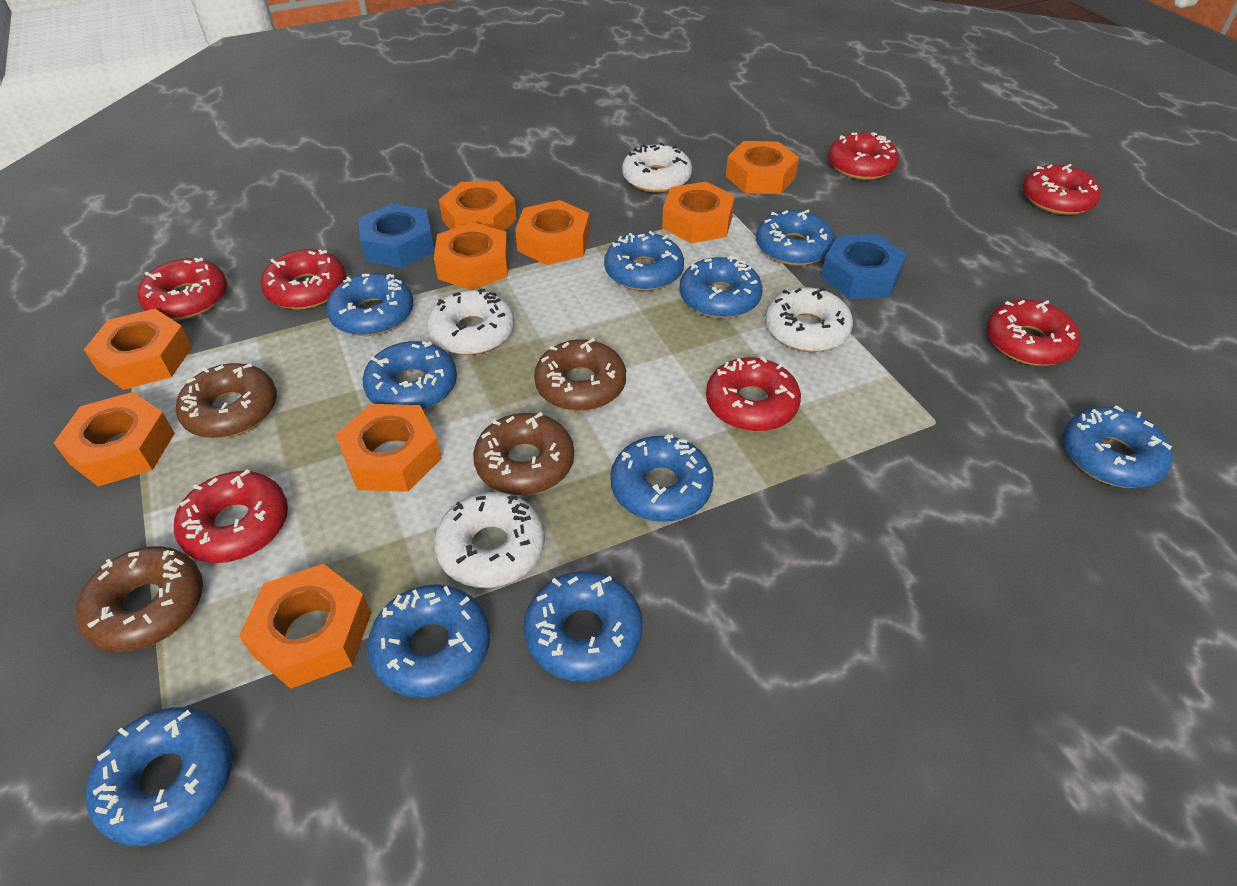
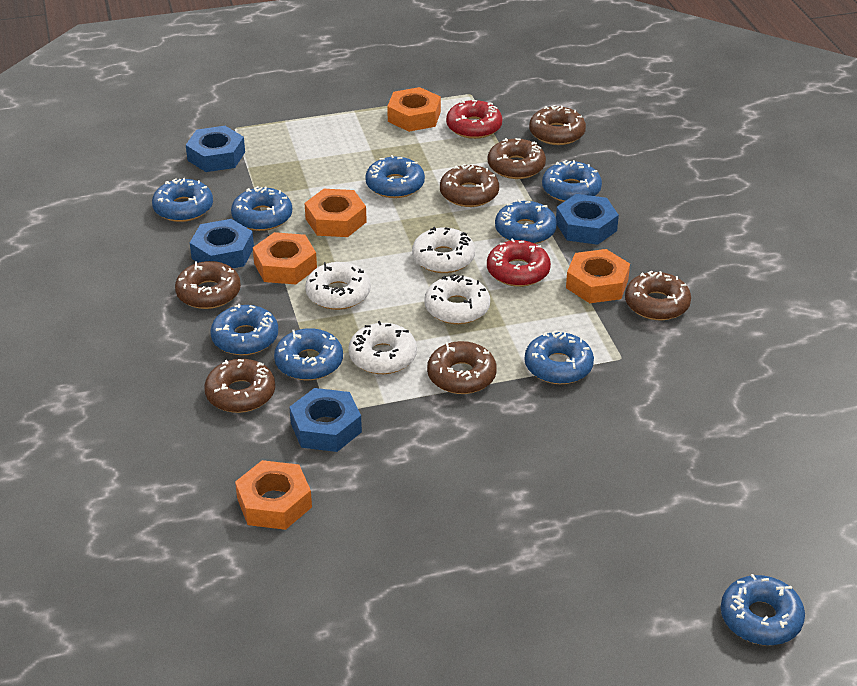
blue donut: [86,707,233,846] [326,273,413,336] [363,341,457,410] [367,584,490,698] [523,571,642,682] [604,231,684,291] [610,435,714,522] [679,256,763,318] [756,210,835,266] [1063,405,1173,488] = 10 -> [152,178,213,222] [210,304,278,355] [231,186,292,231] [274,328,343,380] [365,155,425,198] [495,199,557,244] [525,330,594,384] [542,160,602,202] [721,574,805,645] = 9
blue nut: [358,203,435,268] [821,234,907,299] = 2 -> [186,126,245,172] [190,219,254,268] [289,388,362,452] [556,194,619,245] = 4
brown donut: [76,546,203,652] [176,363,277,438] [473,412,574,495] [534,338,626,411] = 4 -> [175,261,241,309] [204,359,275,413] [427,341,497,394] [440,164,499,207] [488,138,546,179] [529,105,586,145] [625,271,691,320] = 7
orange nut: [54,392,175,487] [84,309,192,390] [239,564,371,689] [336,404,442,492] [434,222,509,290] [439,181,517,231] [515,200,590,265] [662,182,735,243] [726,141,799,194] = 9 -> [235,460,312,530] [253,232,317,284] [305,189,367,237] [387,87,441,132] [566,249,630,303] = 5
red donut: [137,258,227,320] [174,469,288,563] [261,249,346,310] [706,357,801,432] [828,132,899,180] [986,299,1080,366] [1022,164,1101,215] = 7 -> [446,100,502,139] [487,238,551,287] = 2

